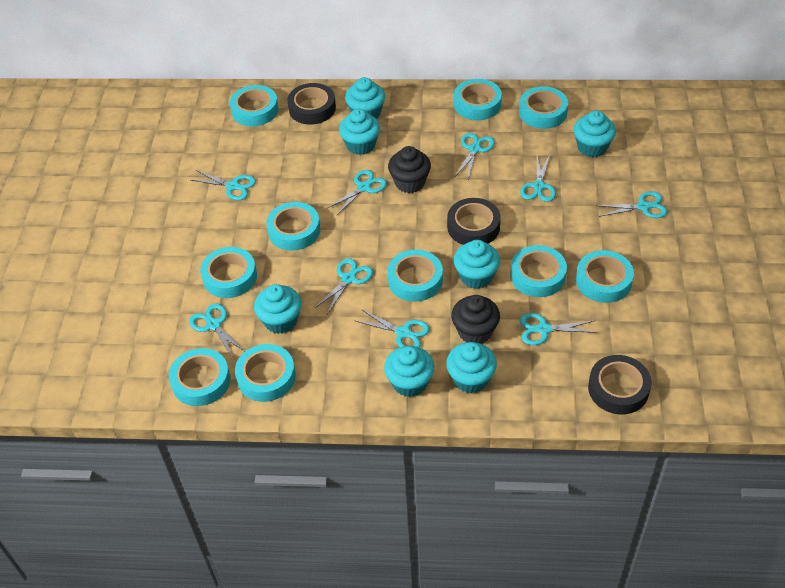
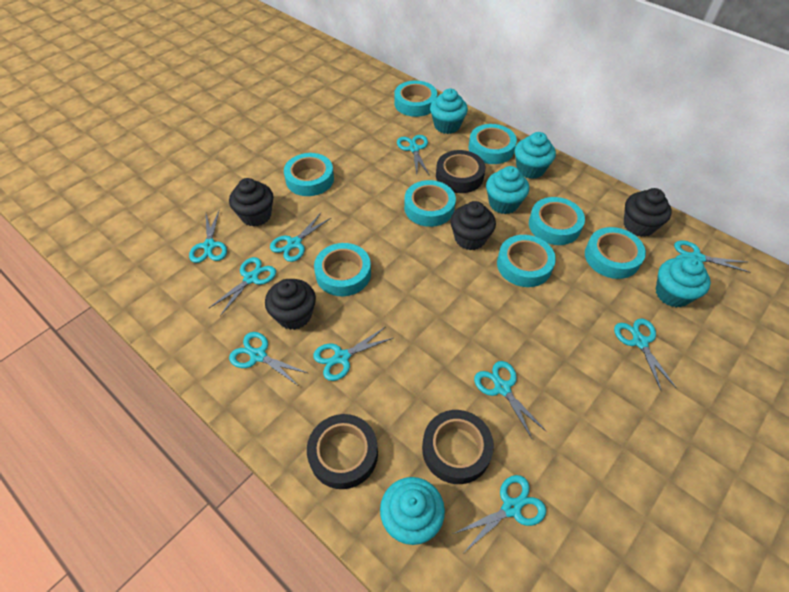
black cupcake: [388,146,431,193] [451,295,500,343] = 2 -> [229,178,274,227] [265,279,316,330] [450,201,496,250] [624,188,672,237] = 4
turquoise cupcake: [254,284,301,334] [339,109,380,155] [345,77,385,119] [384,346,434,397] [446,342,497,394] [454,240,500,289] [574,110,616,157] = 7 -> [380,477,445,545] [430,89,468,134] [486,166,529,214] [515,132,556,179] [655,257,711,307] = 5
turquoise scissors: [189,303,245,360] [191,170,256,200] [315,259,373,314] [328,170,387,215] [356,309,430,347] [455,133,495,179] [520,155,556,202] [520,313,597,345] [596,191,668,218] = 9 -> [189,211,227,263] [209,257,276,316] [229,332,308,385] [270,213,331,262] [313,327,393,381] [397,135,429,174] [453,475,546,551] [474,361,547,440] [614,318,676,390] [674,240,750,273] = 10
turquoise tape: [169,348,230,406] [200,247,257,298] [230,85,279,126] [235,344,296,402] [266,202,320,251] [387,249,443,302] [454,79,502,120] [510,245,567,297] [519,86,568,129] [576,250,634,303] = 10 -> [284,153,334,196] [314,243,371,296] [394,81,437,117] [404,180,456,227] [469,124,517,164] [497,235,556,287] [529,197,585,245] [585,227,646,279] = 8

